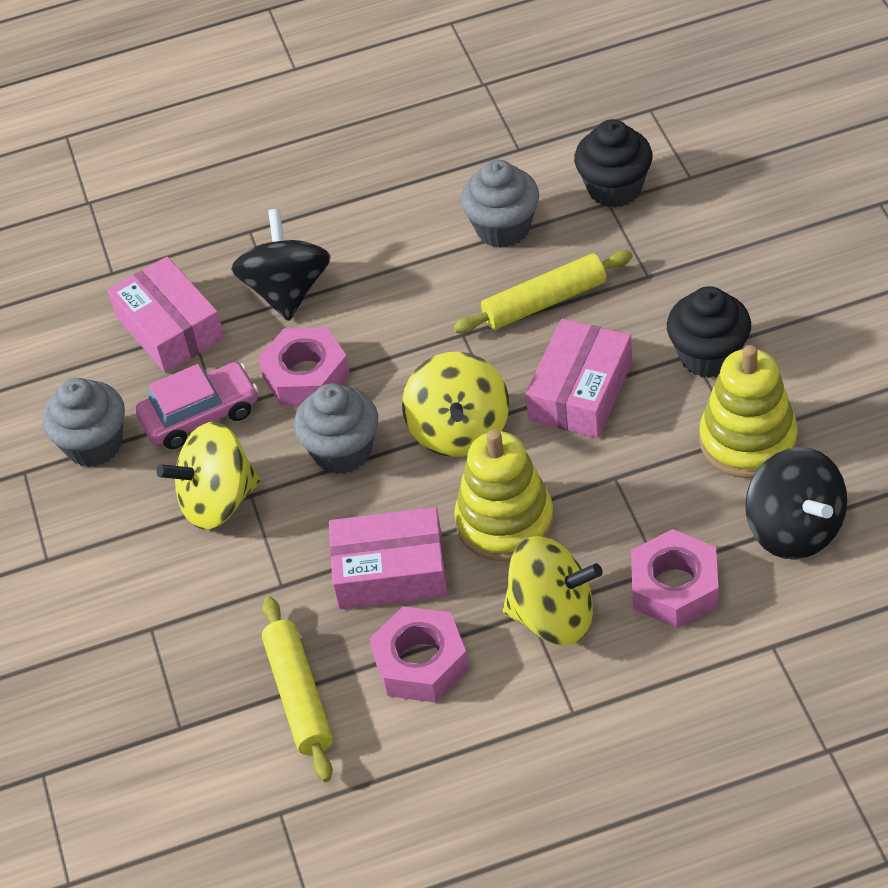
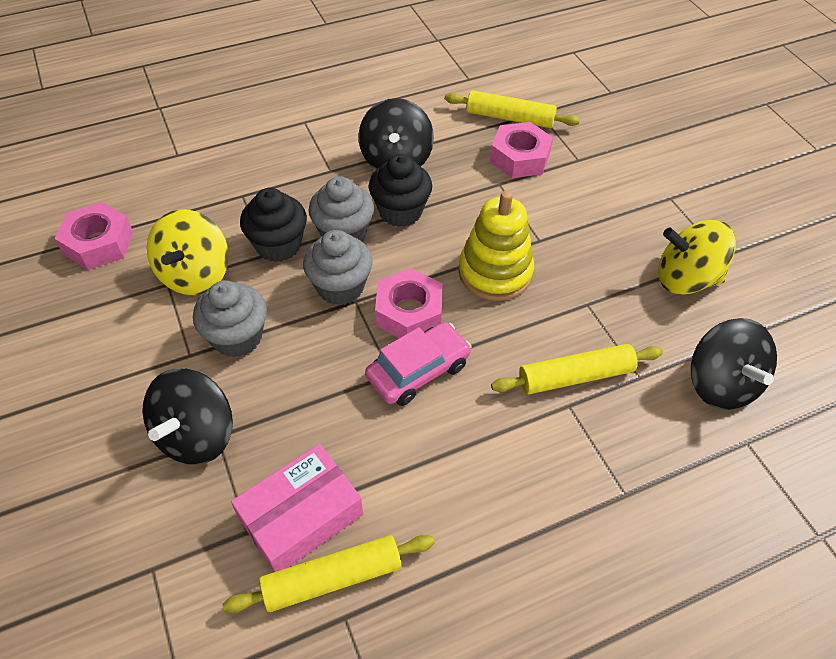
black spinning top: [231,209,331,321] [745,447,847,560] = 2 -> [142,368,233,465] [358,98,434,169] [691,318,777,410] = 3
pink box: [108,257,225,373] [329,507,447,610] [526,319,632,438] = 3 -> [231,444,363,572] = 1
yellow rolling pin: [262,597,333,782] [453,250,633,333] = 2 -> [222,535,434,613] [445,90,580,128] [491,344,663,394] = 3
yellow spinning top: [157,422,261,530] [402,352,509,457] [503,536,603,645] = 3 -> [147,209,229,295] [658,220,736,295] = 2
yellow stacking toy: [454,429,554,562] [699,345,798,478] = 2 -> [458,191,534,301] = 1

